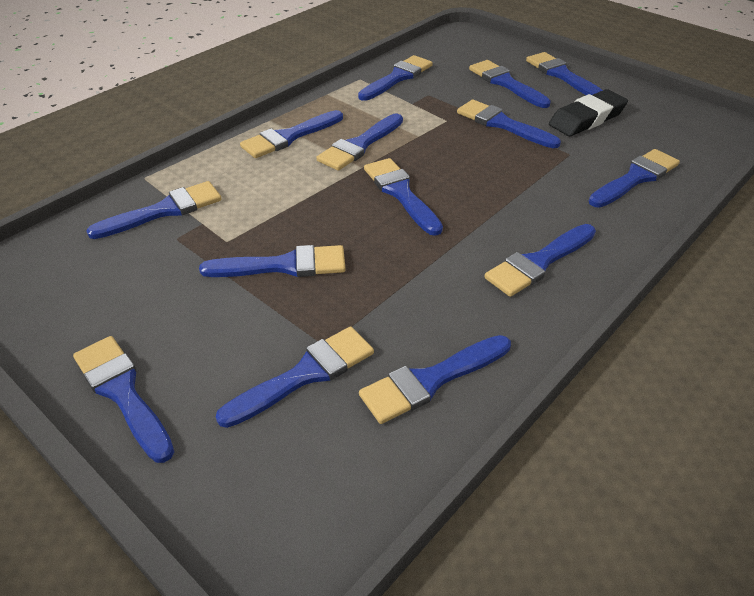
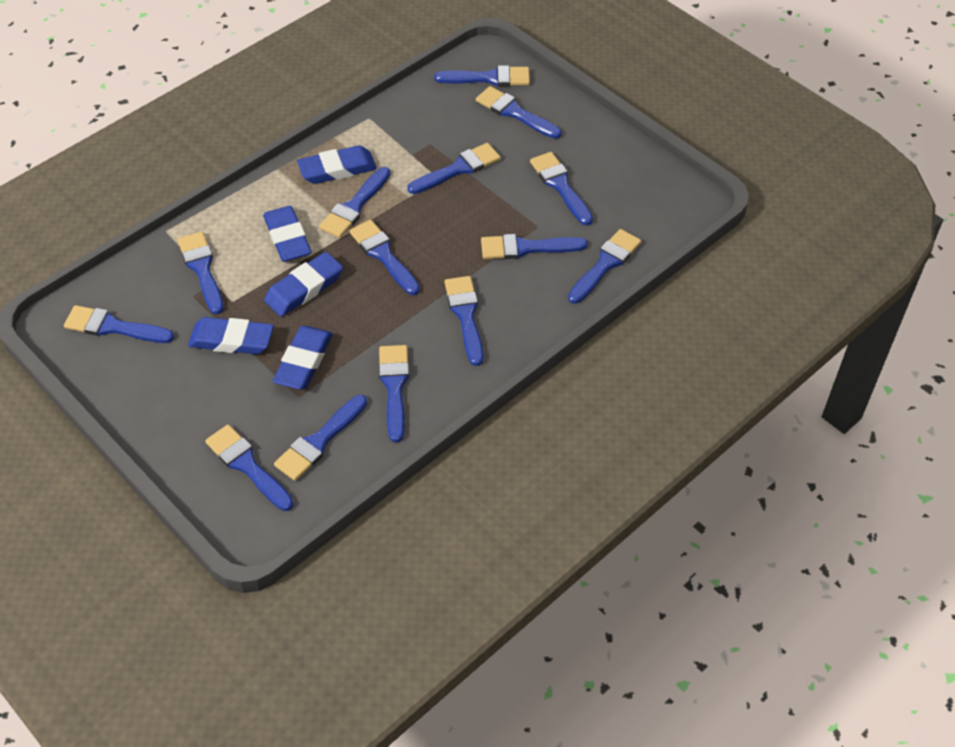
black eraser: [549,89,628,136] = 1 -> none = 0
blue eraser: none = 0 -> [188,317,274,354] [263,206,312,262] [264,252,343,317] [273,326,333,390] [297,145,377,184] = 5

